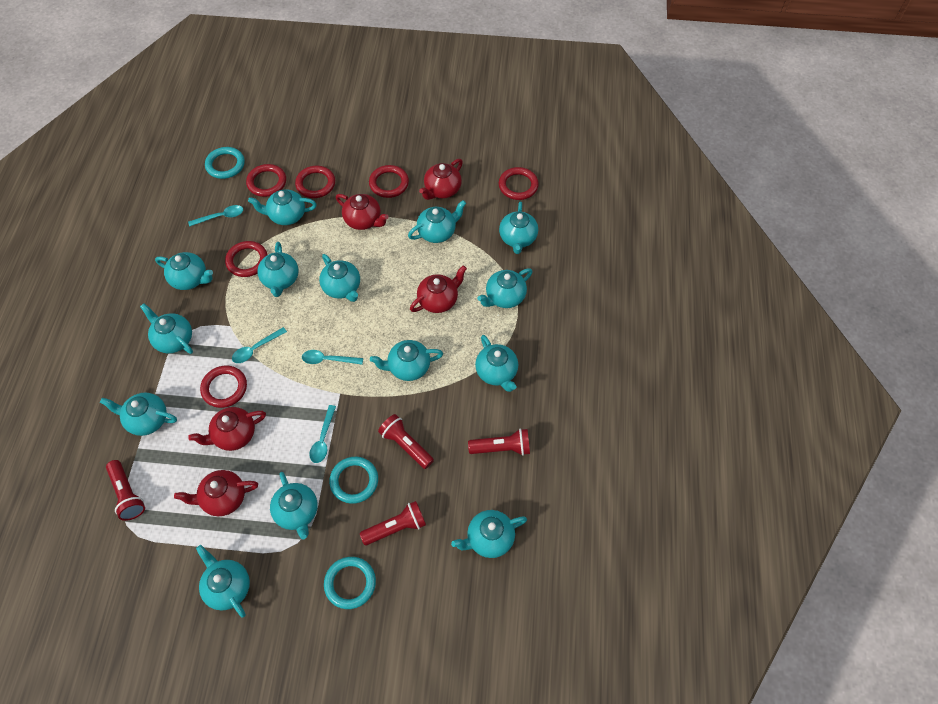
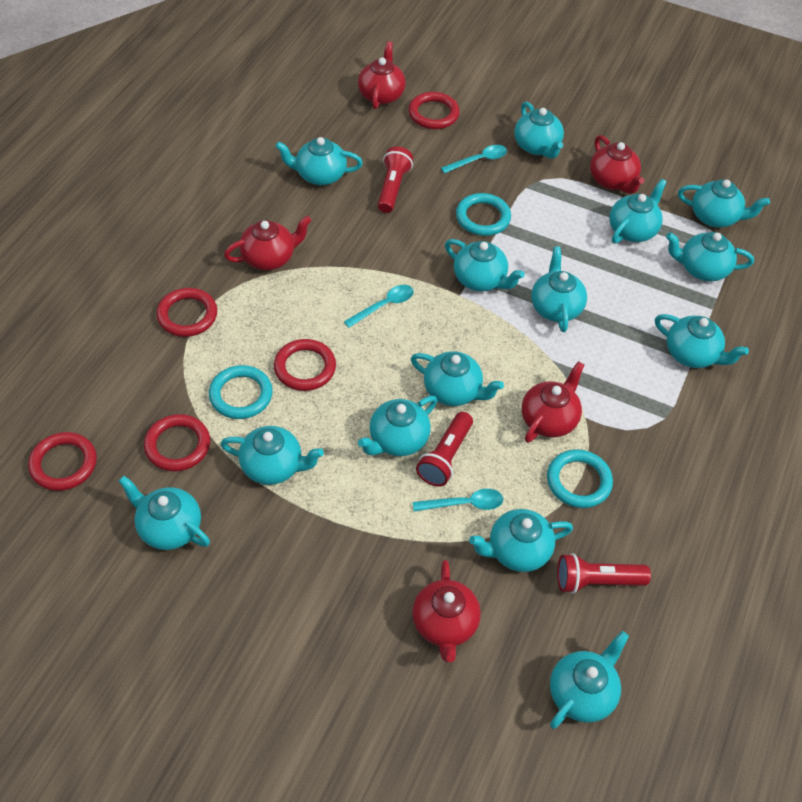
red flashlight: [106,460,145,521] [360,501,426,545] [378,414,434,469] [468,428,530,456] = 4 -> [378,146,413,213] [416,412,473,487] [557,553,651,594] = 3
red ring: [200,366,247,408] [225,241,268,277] [246,164,286,197] [295,166,335,198] [369,165,409,198] [499,167,539,200] = 6 -> [28,432,97,491] [144,414,210,471] [156,288,217,337] [274,339,336,391] [408,92,460,129] = 5
turquoise spoon: [188,205,243,227] [232,327,287,363] [302,350,363,365] [309,405,336,463] = 4 -> [344,285,414,328] [413,489,503,511] [441,145,507,173] = 3

